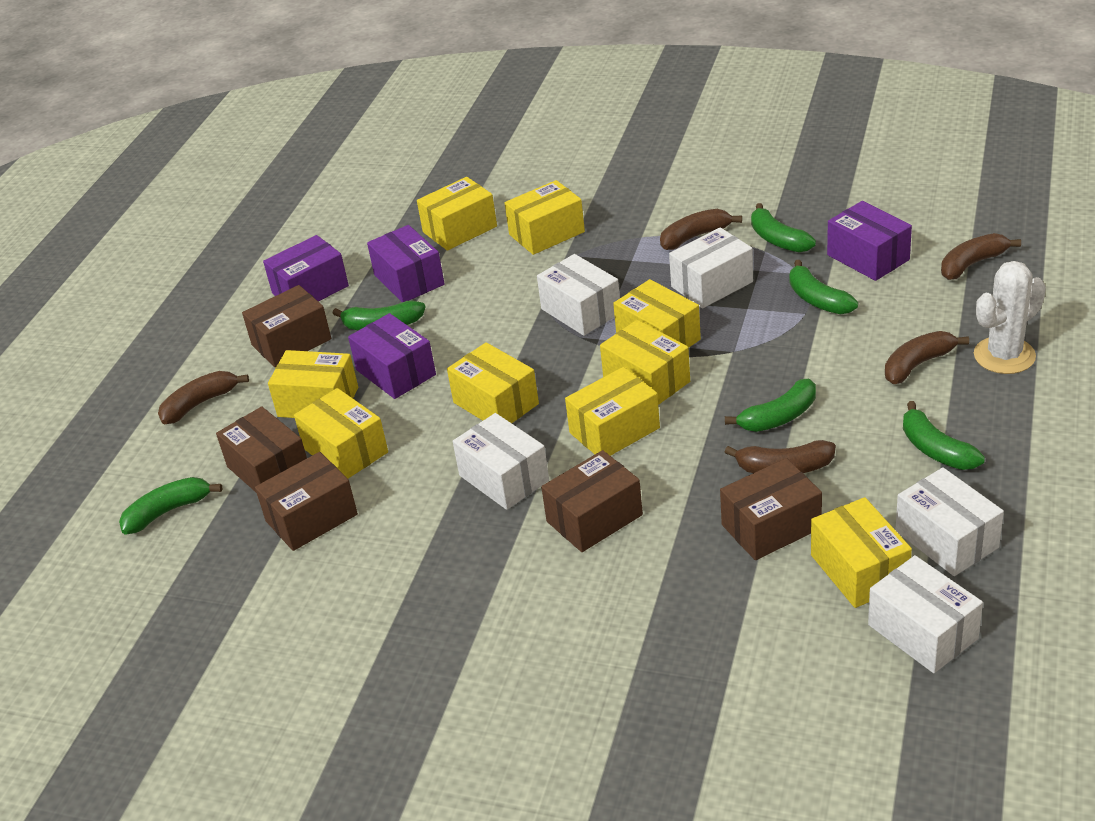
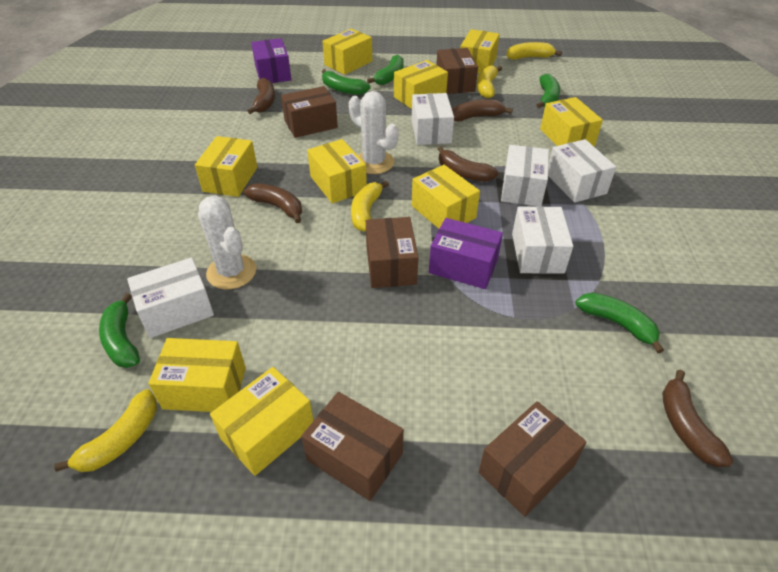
green banana: [119,477,222,534] [332,301,425,330] [725,379,816,432] [751,203,816,253] [790,260,858,314] [903,401,985,470] = 6 -> [99,293,140,368] [322,69,371,95] [367,55,404,85] [537,74,560,108] [576,293,664,353] = 5
purple box: [263,235,349,302] [348,313,436,399] [367,225,445,302] [827,201,912,281] = 4 -> [251,38,291,83] [429,218,503,289] = 2
white cactus: [974,261,1046,374] = 1 -> [198,195,256,289] [349,91,398,174] = 2
yellow banana: none = 0 -> [54,389,157,472] [351,181,389,232] [477,65,502,98] [507,42,562,60] = 4

